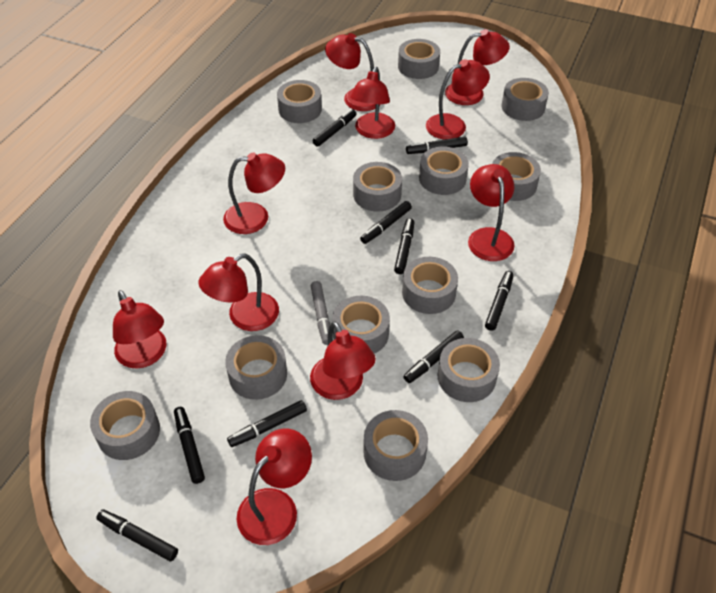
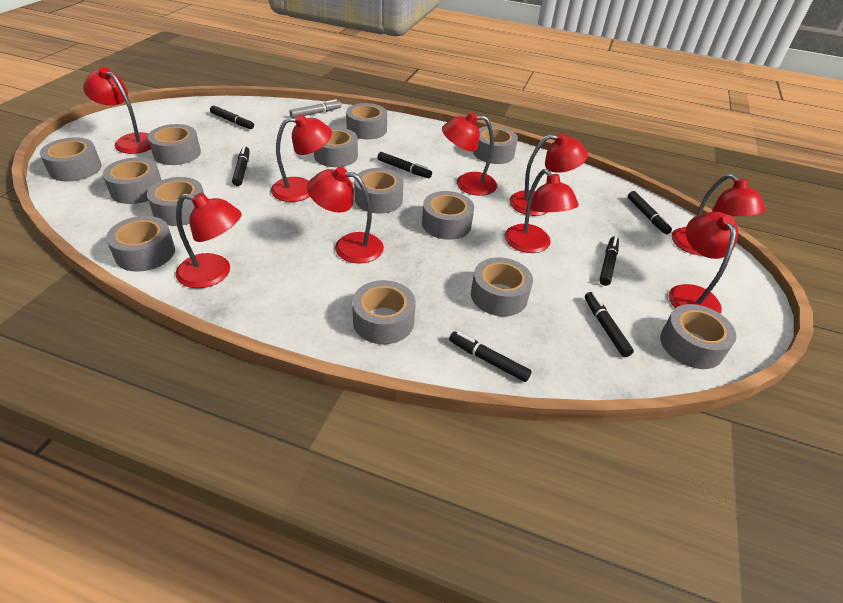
black marker: [96,510,178,562] [174,407,205,484] [227,400,307,447] [313,109,357,147] [360,201,412,244] [394,218,414,274] [403,330,464,383] [406,137,468,154] [485,271,514,331] = 9 -> [210,105,254,129] [232,146,250,186] [377,152,432,178] [449,331,532,382] [585,292,634,357] [599,236,619,286] [628,191,672,234] = 7
grey tape: [90,391,160,460] [225,335,287,400] [277,80,322,123] [332,296,390,354] [353,162,402,211] [363,410,428,481] [398,39,440,79] [402,257,458,314] [419,146,469,195] [438,338,500,402] [492,152,541,201] [502,78,549,121] = 12 -> [40,137,102,182] [103,157,161,204] [106,216,175,272] [147,177,204,226] [148,124,201,165] [314,127,358,167] [346,103,387,139] [352,280,416,344] [354,168,404,214] [422,191,474,240] [471,257,533,316] [473,126,518,164] [660,304,736,369] = 13
red lamp: [113,290,167,368] [199,253,279,331] [223,153,285,234] [237,429,312,545] [310,321,376,400] [325,33,381,111] [350,67,395,139] [426,59,490,140] [445,29,510,105] [468,164,514,261] = 10 -> [83,67,151,154] [175,193,241,288] [271,114,332,202] [307,167,384,264] [442,112,497,196] [505,169,579,253] [509,133,588,216] [669,212,738,314] [671,174,766,256] = 9

